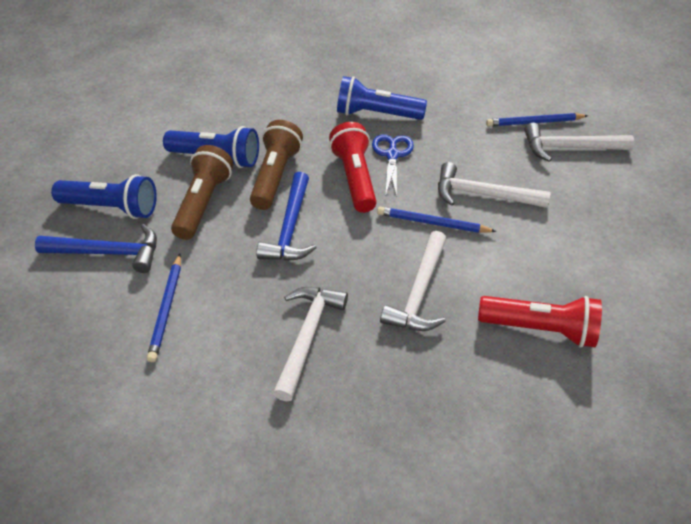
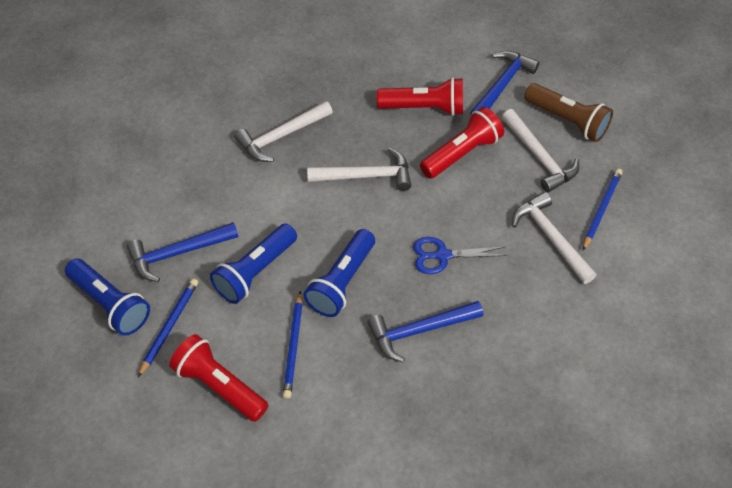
blue hammer: [35,224,157,273] [256,172,317,261] = 2 -> [127,222,238,282] [367,301,483,362] [470,51,540,116] = 3
brown flashlight: [171,145,233,240] [250,120,303,210] = 2 -> [524,83,613,142] = 1
red flashlight: [329,122,377,213] [478,296,602,348] = 2 -> [169,334,269,422] [377,77,463,116] [420,107,504,179] = 3

